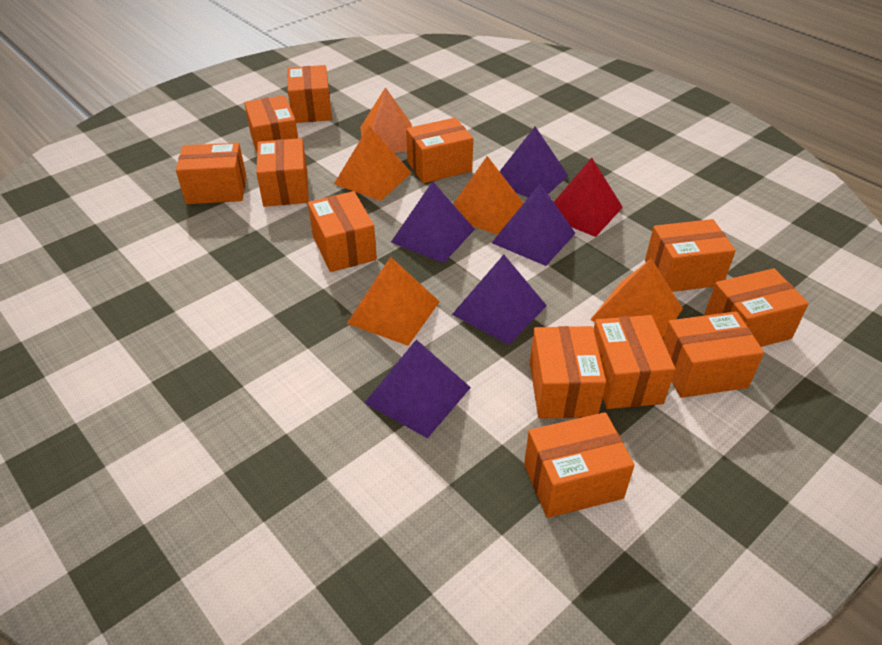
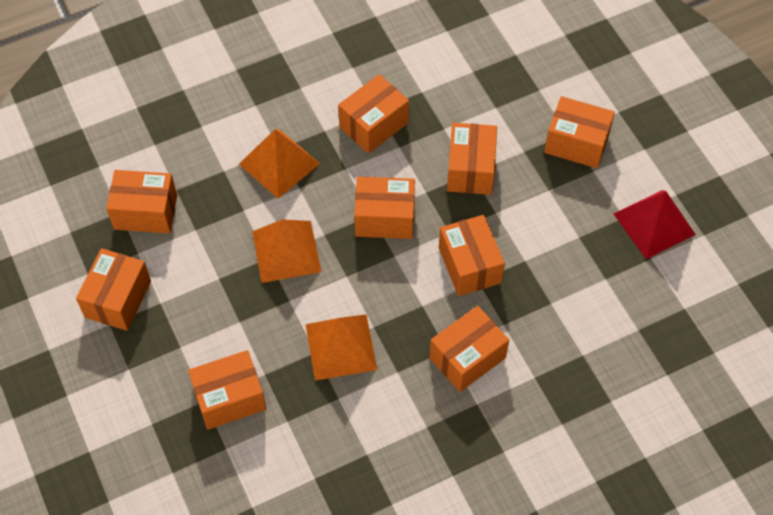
orange box: [176,143,246,204] [244,95,298,152] [256,138,309,207] [287,65,332,123] [308,191,377,272] [406,118,473,183] [524,412,635,518] [530,326,606,419] [593,315,675,409] [645,219,736,292] [663,311,764,398] [704,268,809,347] = 12 -> [76,248,151,331] [106,170,177,233] [188,350,266,430] [338,74,409,154] [354,177,415,239] [429,306,509,392] [439,215,505,296] [447,123,497,195] [544,96,615,168] = 9
orange pyramid: [334,126,412,201] [347,257,440,346] [360,87,412,153] [453,156,524,235] [590,259,683,338] = 5 -> [239,129,320,199] [252,219,321,283] [306,314,377,380] = 3
purple pyramid: [365,339,471,438] [391,181,475,263] [452,255,547,345] [492,184,576,266] [499,126,568,197] = 5 -> none = 0

